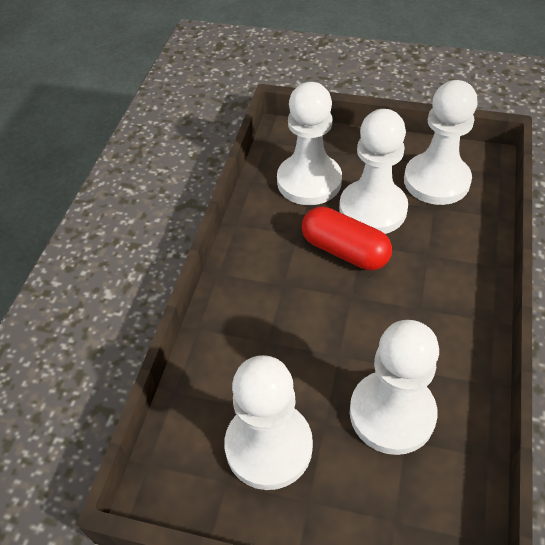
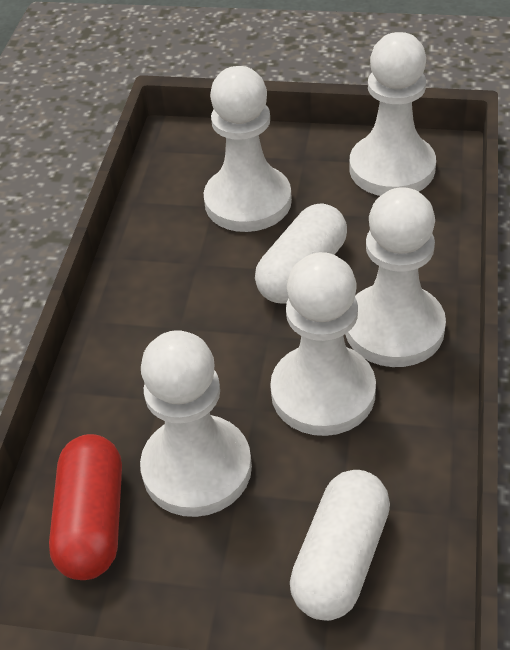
white capsule: none = 0 -> [255,203,347,304] [290,470,390,621] = 2

